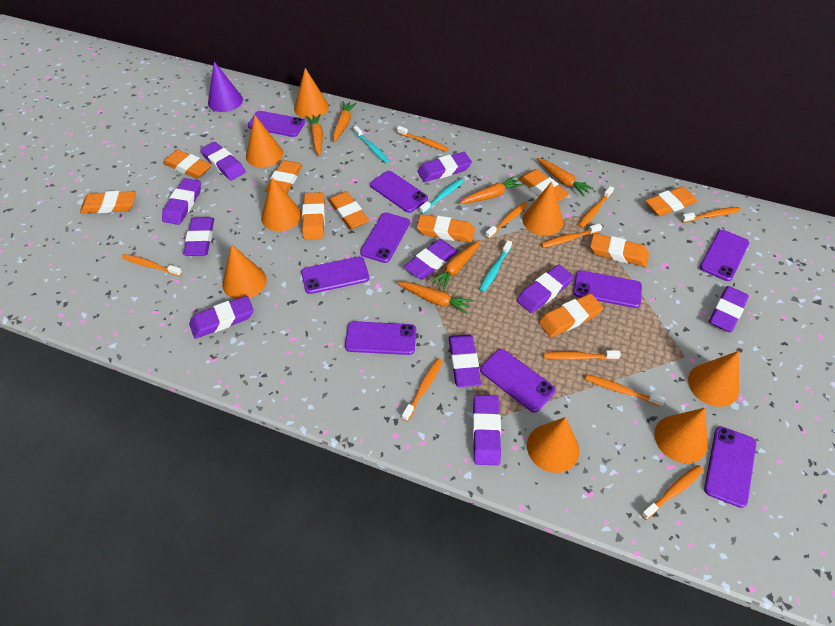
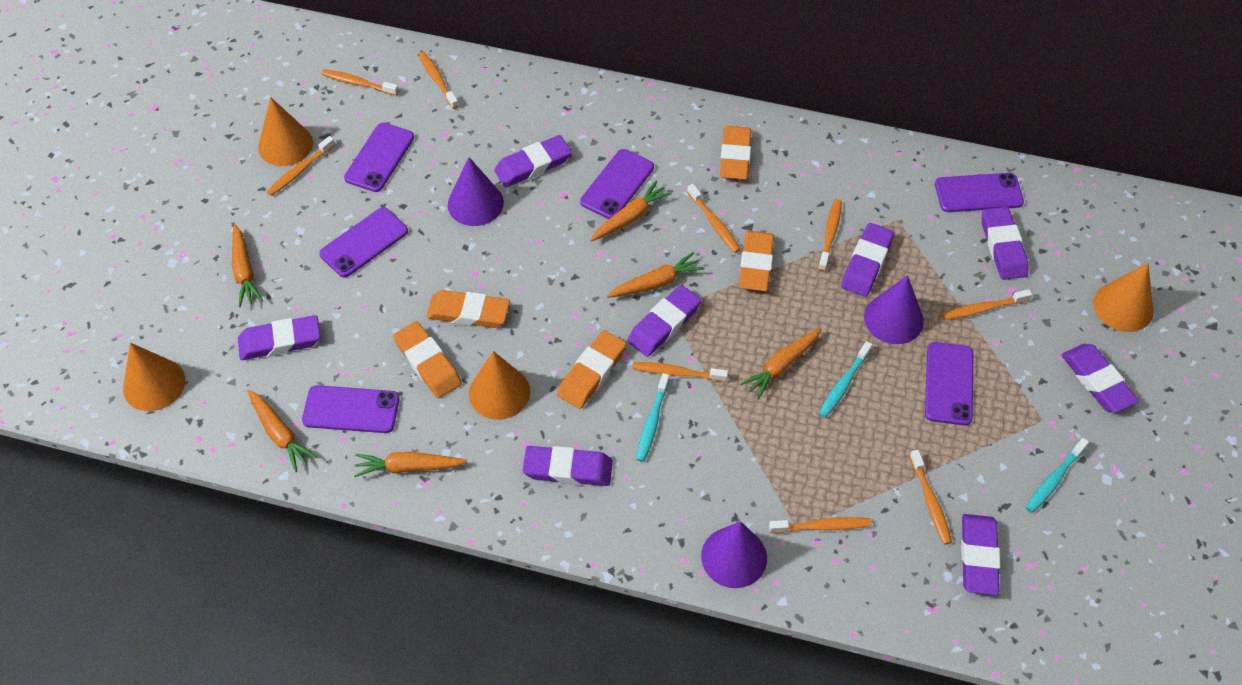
orange cone: [222,244,267,299] [246,115,283,167] [261,177,302,231] [294,68,329,119] [523,181,563,236] [527,417,579,473] [654,408,708,464] [688,351,739,407] = 8 -> [123,343,185,411] [258,97,313,166] [469,351,530,420] [1093,263,1153,332] = 4
orange eraser: [80,191,136,213] [163,150,212,179] [265,160,303,193] [302,192,325,239] [328,191,369,229] [417,214,475,243] [518,169,570,202] [539,293,603,337] [590,233,649,267] [645,186,697,216] = 10 -> [393,321,462,398] [426,290,510,328] [557,330,626,409] [720,126,752,180] [739,231,774,291] = 5
orange toothbrush: [122,254,182,276] [397,126,449,152] [402,358,443,421] [485,202,528,239] [541,223,602,248] [544,350,621,360] [578,186,614,228] [585,374,665,407] [641,465,703,520] [681,207,741,223] = 10 -> [267,136,335,196] [321,69,399,96] [418,51,459,109] [632,362,728,382] [687,184,741,253] [769,517,871,533] [818,199,842,271] [910,450,952,545] [942,289,1032,320] = 9
purple cone: [208,61,243,112] = 1 -> [448,157,504,226] [701,521,767,588] [864,275,924,344] = 3
purple eraser: [162,178,201,225] [183,217,214,256] [189,296,254,339] [200,142,246,180] [404,239,458,279] [417,152,472,182] [449,334,481,387] [473,395,501,466] [517,265,574,313] [709,286,749,332] = 10 -> [238,315,320,360] [494,135,572,187] [523,446,613,486] [627,285,701,357] [841,223,894,297] [961,514,1000,595] [982,207,1028,280] [1061,344,1139,412] = 8
purple phone: [248,111,305,137] [301,256,369,294] [345,321,416,355] [360,213,410,263] [370,171,428,213] [480,349,556,413] [573,270,642,308] [700,230,749,281] [704,426,756,508] = 9 -> [302,385,400,433] [319,207,408,277] [344,123,414,192] [580,149,654,219] [925,342,974,425] [935,173,1024,212] = 6

